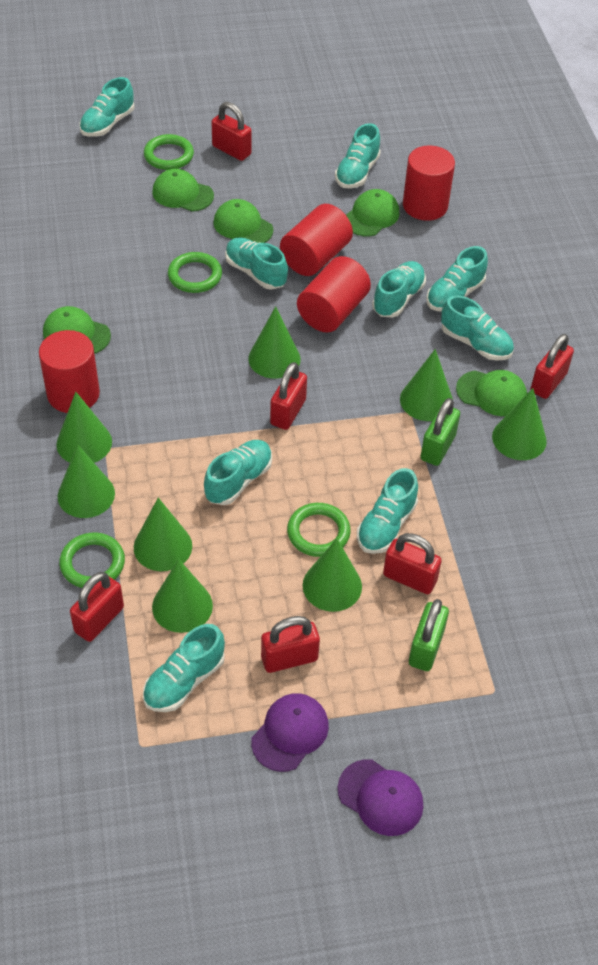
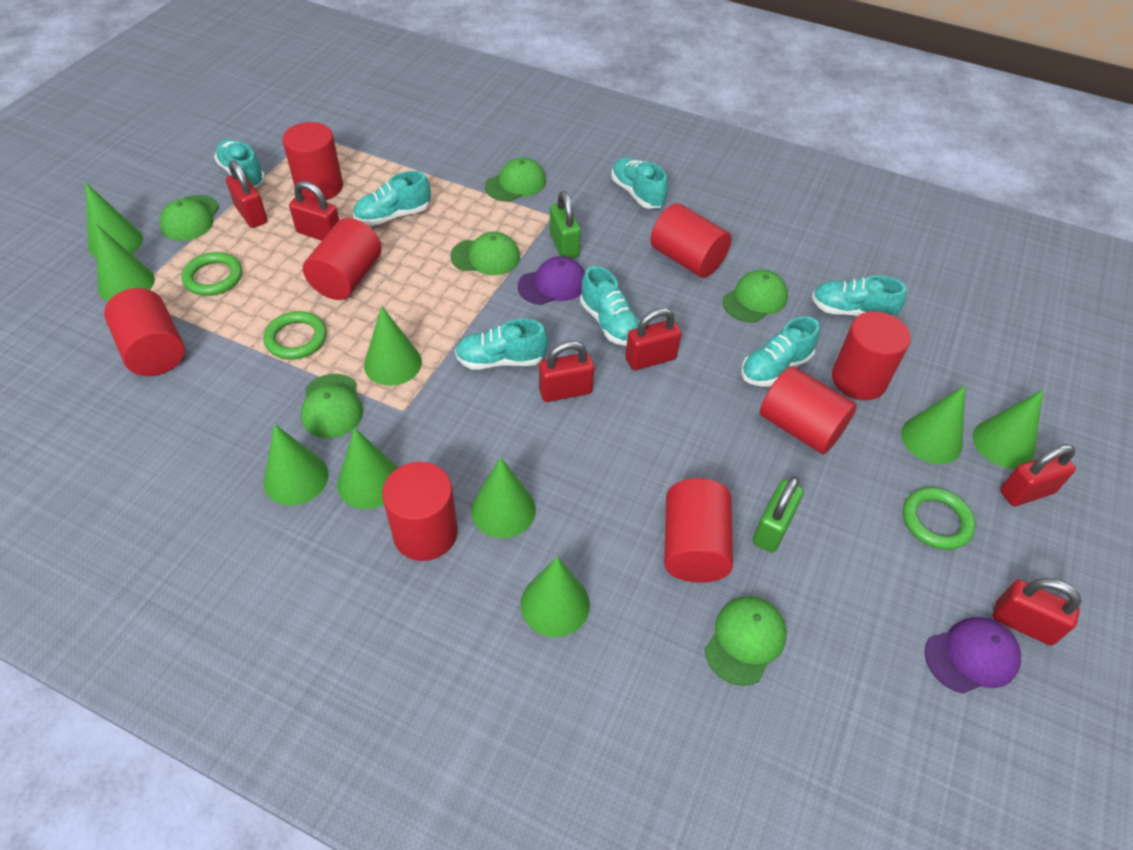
green cap: [43,306,111,354] [152,169,214,212] [213,199,273,243] [346,189,399,237] [456,370,527,416] = 5 -> [159,195,219,241] [301,374,363,438] [450,232,520,275] [485,157,546,202] [705,596,787,686] [722,270,788,323] = 6
green cone: [56,392,112,463] [58,444,115,518] [134,498,192,571] [152,559,213,633] [249,306,301,378] [302,538,362,612] [400,349,453,421] [492,388,547,460] = 8 -> [85,182,143,258] [96,224,155,301] [263,424,329,506] [337,428,398,509] [364,306,422,386] [471,457,536,538] [520,557,590,637] [901,385,966,464] [973,390,1043,468] = 9
green ring: [59,532,125,588] [144,134,194,170] [168,252,222,293] [287,503,351,557] = 4 -> [181,252,242,296] [263,311,327,360] [903,487,976,550] = 3
red cylinder: [39,330,100,413] [280,204,353,276] [297,256,371,333] [403,145,455,221] = 4 -> [104,288,185,376] [282,122,343,200] [303,218,382,300] [382,462,458,561] [651,203,731,278] [664,478,733,583] [760,366,857,454] [832,311,911,400] = 8
turquoise shoe: [79,77,134,137] [143,624,225,712] [204,440,272,505] [225,237,288,290] [335,123,381,188] [357,468,418,554] [372,261,426,318] [426,246,488,312] [441,295,514,361] = 9 -> [214,139,265,188] [353,171,431,226] [455,319,548,370] [580,266,640,346] [611,157,668,209] [741,316,820,386] [812,275,907,317] = 7

